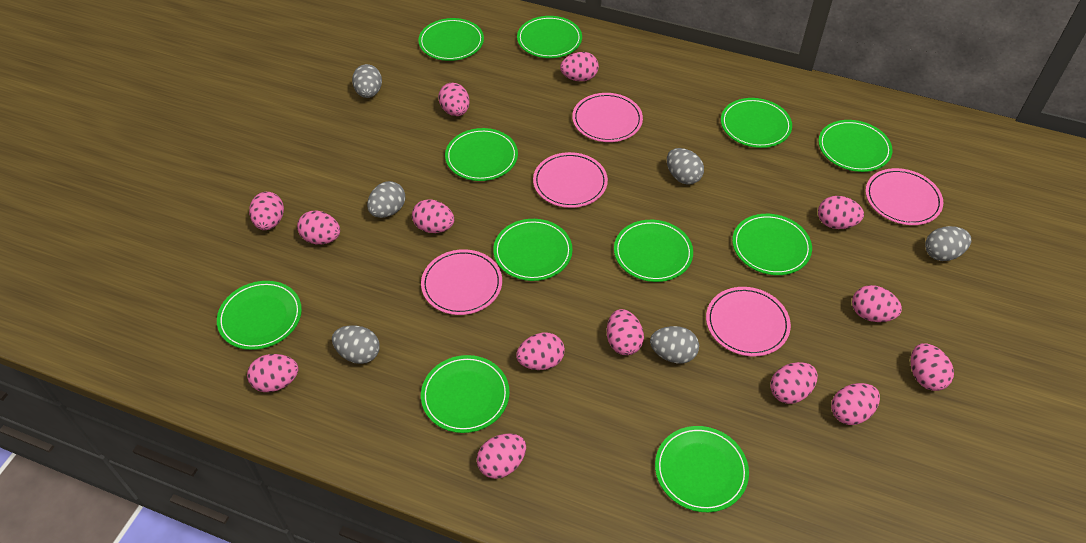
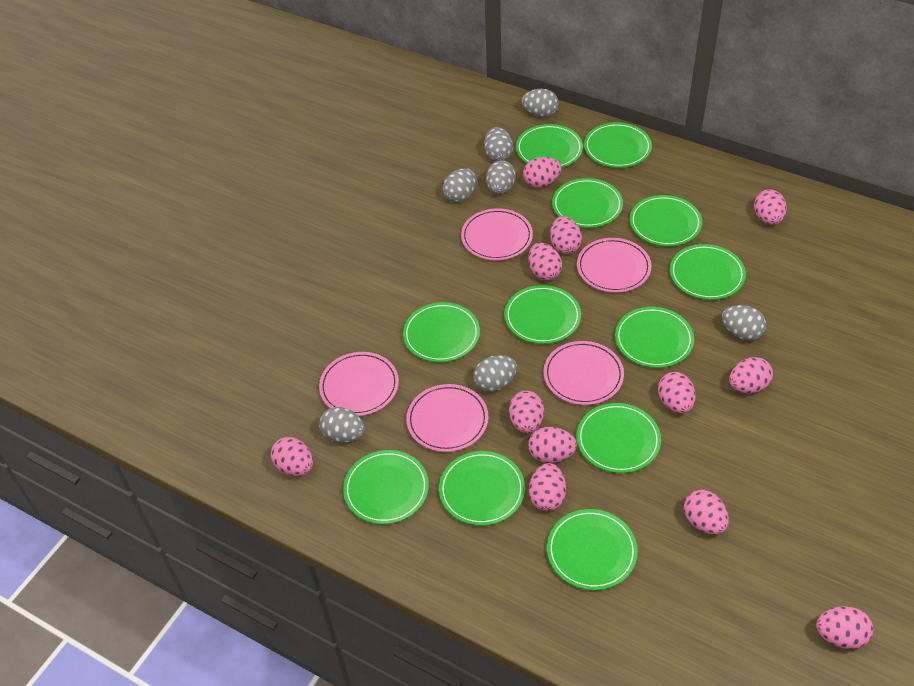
green plate: [217,281,302,350] [418,18,484,61] [421,355,510,433] [445,128,518,181] [493,219,573,281] [517,16,582,58] [614,220,693,282] [655,426,749,512] [721,98,792,148] [732,214,812,275] [818,120,893,172] = 11 -> [343,450,429,524] [403,302,480,362] [439,451,525,526] [504,285,581,344] [516,124,583,168] [547,509,638,590] [552,178,623,228] [577,403,661,473] [584,122,652,168] [615,307,694,368] [630,195,702,246] [670,244,746,300] = 12
grey egg: [332,325,380,364] [352,64,382,98] [367,181,405,218] [650,326,699,363] [667,148,704,185] [925,226,971,261] = 6 -> [319,407,364,443] [442,168,476,202] [473,355,517,392] [484,127,513,161] [486,160,516,194] [522,89,559,117] [722,305,766,341] = 7
pink egg: [247,354,299,392] [249,192,284,230] [297,211,340,245] [412,199,454,233] [438,83,469,116] [477,434,526,479] [516,332,565,370] [560,52,599,81] [607,309,644,355] [770,362,818,404] [818,196,864,229] [831,383,880,425] [852,285,902,322] [910,343,954,391] = 14 -> [271,437,313,476] [509,391,544,433] [523,157,561,188] [528,243,562,280] [528,427,577,463] [529,463,566,511] [550,216,582,254] [658,372,696,413] [684,490,729,534] [729,357,773,393] [754,189,787,225] [816,606,873,649] = 12

